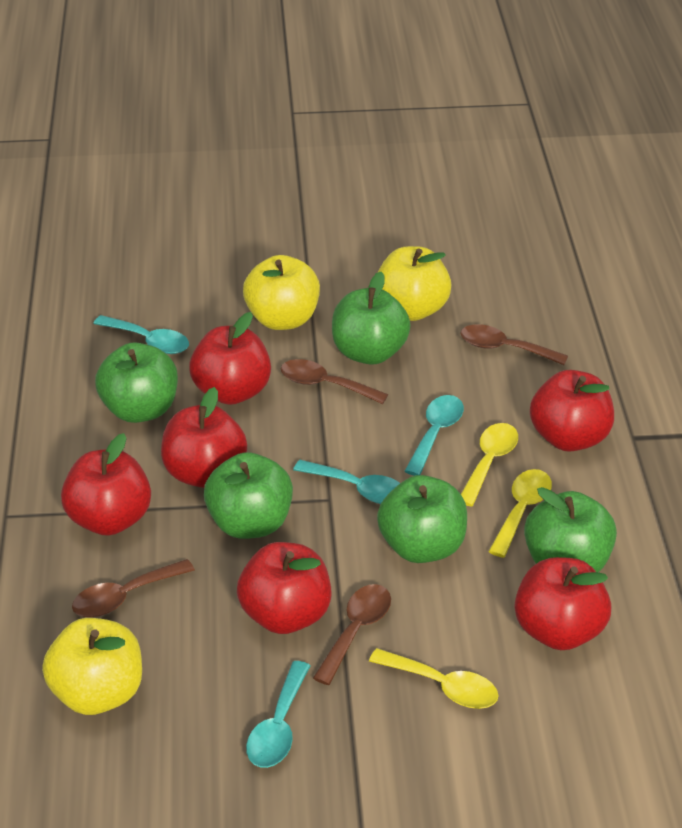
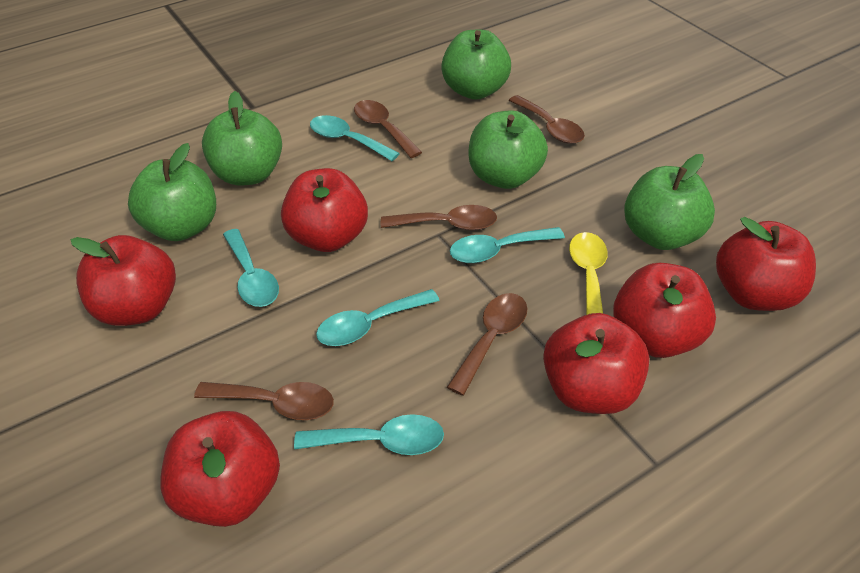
brown spoon: [72,559,195,618] [281,359,388,404] [313,584,391,685] [460,324,568,365] = 4 -> [194,382,334,420] [354,100,422,158] [381,205,497,231] [447,293,528,396] [509,95,585,144] = 5
turquoise spoon: [93,315,189,354] [246,661,310,768] [293,460,400,504] [405,395,464,476] = 4 -> [223,229,279,307] [294,414,444,455] [310,115,400,161] [316,289,440,346] [450,227,565,263] = 5
yellow apple: [42,618,142,715] [243,255,320,330] [378,246,451,321] = 3 -> none = 0
yellow spoon: [369,648,499,709] [461,423,518,507] [488,469,552,558] = 3 -> [569,232,608,315] = 1

